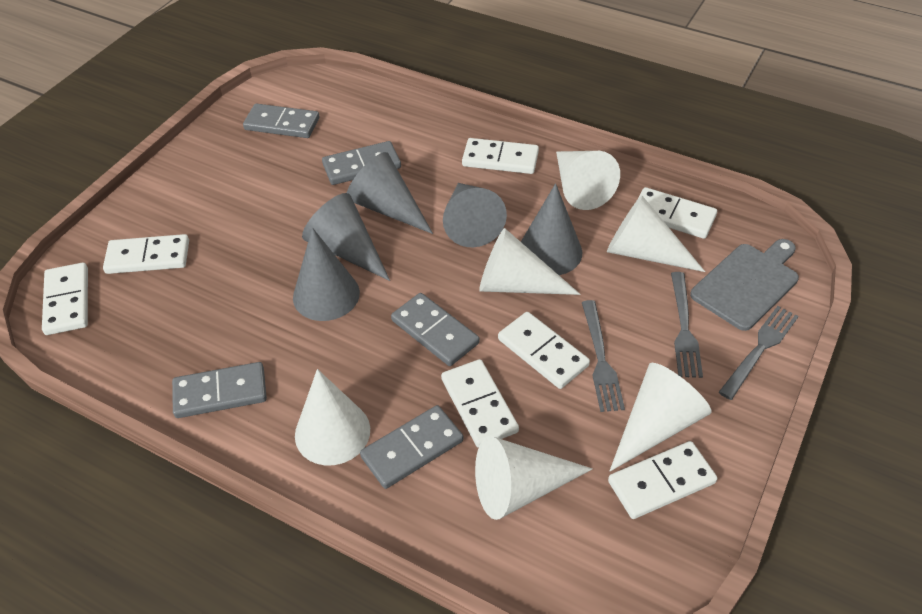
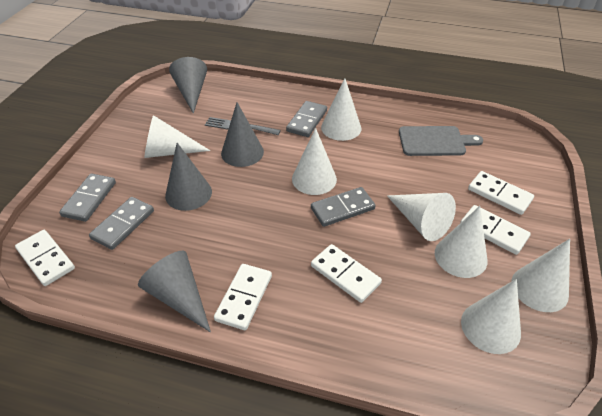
grey cone: [293,228,360,321] [302,193,390,281] [347,152,433,234] [443,183,507,247] [521,183,582,275] = 5 -> [138,251,211,333] [165,143,212,211] [169,57,207,114] [221,102,264,167] = 4
grey domino: [172,362,267,418] [243,103,320,138] [322,141,401,185] [360,405,463,489] [391,293,479,366] = 5 -> [59,173,116,222] [89,197,154,250] [286,101,327,137] [311,187,376,227] = 4
grey fork: [582,300,625,412] [671,272,703,378] [719,306,799,400] = 3 -> [205,117,281,135] = 1
white cone: [295,369,370,465] [475,436,592,520] [479,228,581,295] [556,151,620,210] [607,196,705,272] [610,363,711,471] = 6 -> [144,115,211,158] [292,128,337,195] [321,78,361,141] [387,193,456,241] [435,206,488,278] [461,279,521,354] [511,239,570,312] = 7
white domino: [42,263,88,335] [103,234,189,274] [441,359,519,448] [462,138,539,174] [498,312,590,389] [608,441,717,519] [637,187,717,239] = 7 -> [15,230,75,286] [214,264,272,330] [311,244,382,303] [460,205,531,255] [468,171,534,215] = 5

